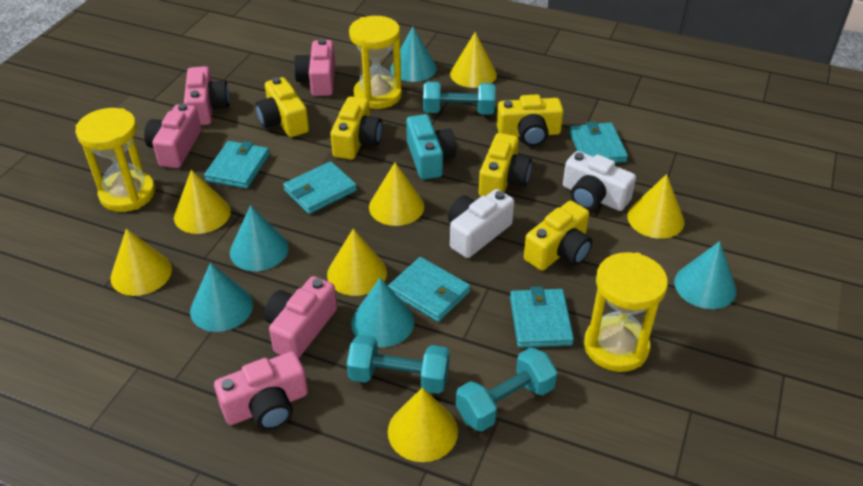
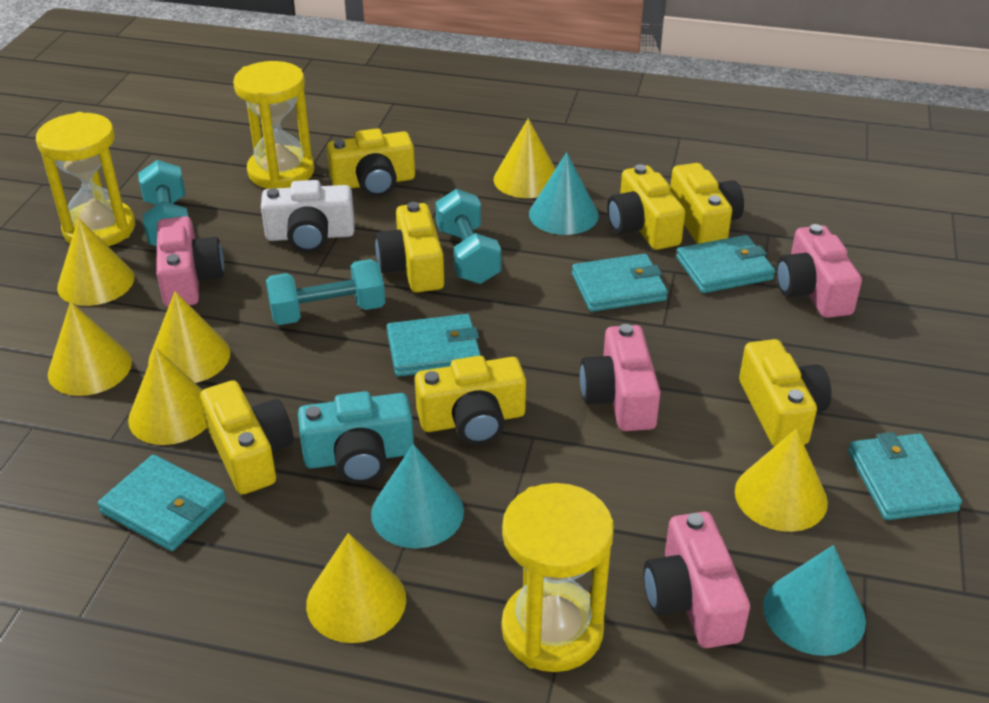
pink camera: [144,103,201,168] [184,66,230,125] [214,351,308,430] [264,276,337,358] [294,39,335,96] = 5 -> [156,216,224,307] [580,324,661,431] [643,512,750,648] [776,224,862,318] = 4
turquoise cone: [190,263,253,332] [230,205,289,271] [351,278,414,347] [390,26,437,82] [674,241,736,309] = 5 -> [371,444,464,548] [529,152,599,235] [763,545,866,656] = 3
white camera: [448,189,514,258] [563,151,636,211] = 2 -> [261,180,354,253] = 1
yellow camera: [255,77,309,137] [330,96,382,159] [479,133,532,196] [497,94,564,147] [524,201,592,271] = 5 -> [200,380,294,495] [327,128,415,197] [375,202,444,292] [415,356,526,445] [608,165,685,250] [670,163,744,244] [739,339,831,447] = 7

